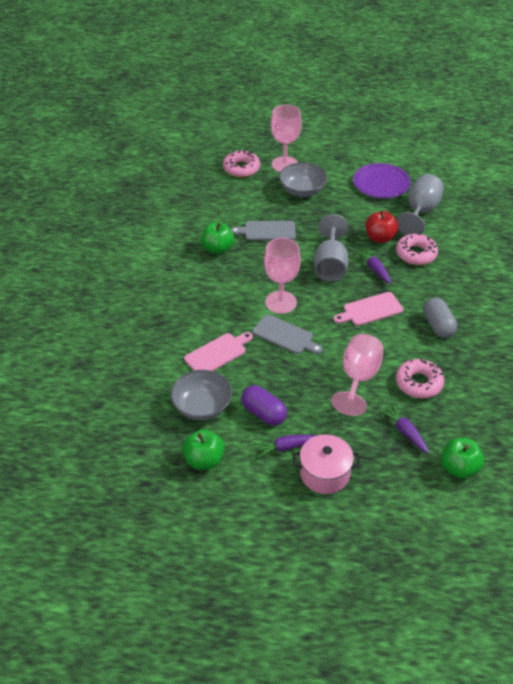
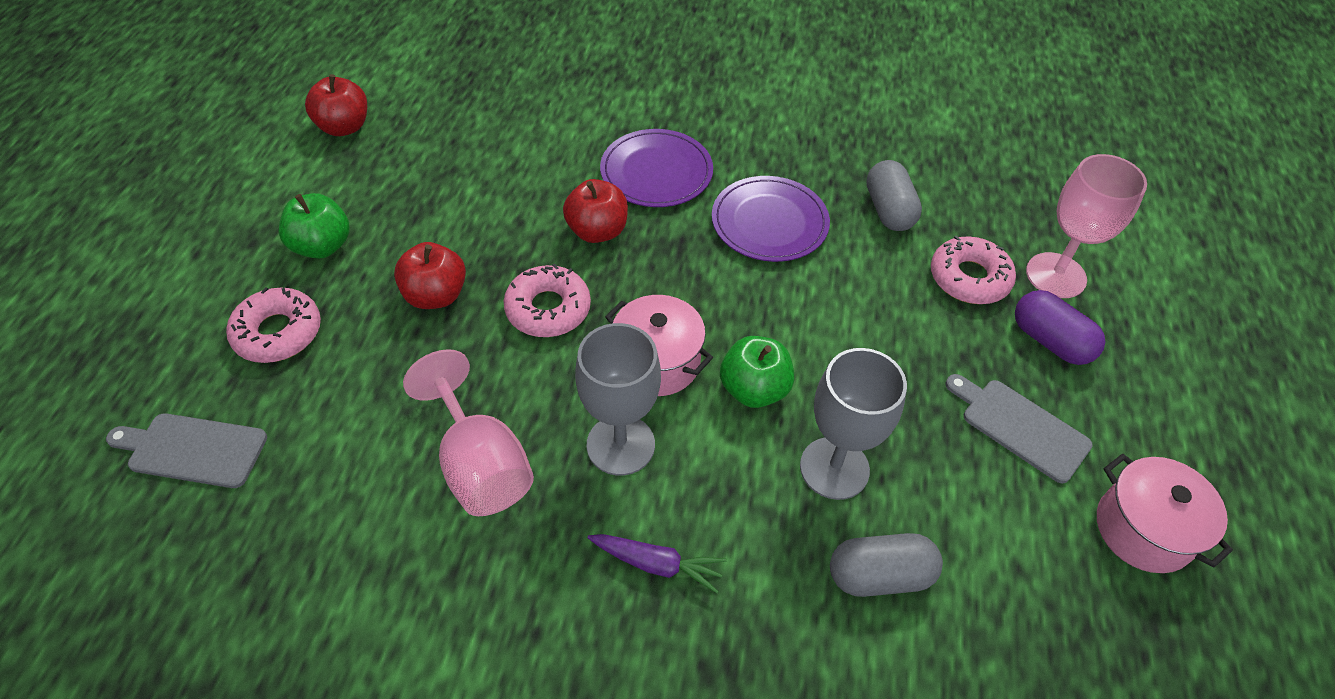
green apple: [182,429,224,470] [201,222,234,254] [441,438,484,479] = 3 -> [278,193,350,259] [720,336,794,408] = 2
grey bowl: [170,370,232,420] [279,162,327,197] = 2 -> none = 0
grey capsule: [423,297,457,338] = 1 -> [830,533,943,597] [866,160,922,231] = 2
pink cutting board: [184,332,253,371] [333,292,403,326] = 2 -> none = 0
pink goblet: [264,238,301,314] [271,105,302,172] [331,334,383,416] = 3 -> [403,349,534,516] [1026,154,1147,298] = 2
pink pot: [293,434,360,494] = 1 -> [605,295,713,396] [1097,454,1233,573] = 2
purple carrot: [253,435,317,458] [354,247,391,284] [379,403,429,453] = 3 -> [587,534,727,593] = 1
purple plate: [353,163,411,198] = 1 -> [600,129,713,207] [712,176,830,262] = 2
red apple: [366,210,398,243] = 1 -> [305,74,367,136] [394,242,466,309] [563,179,628,243] = 3

